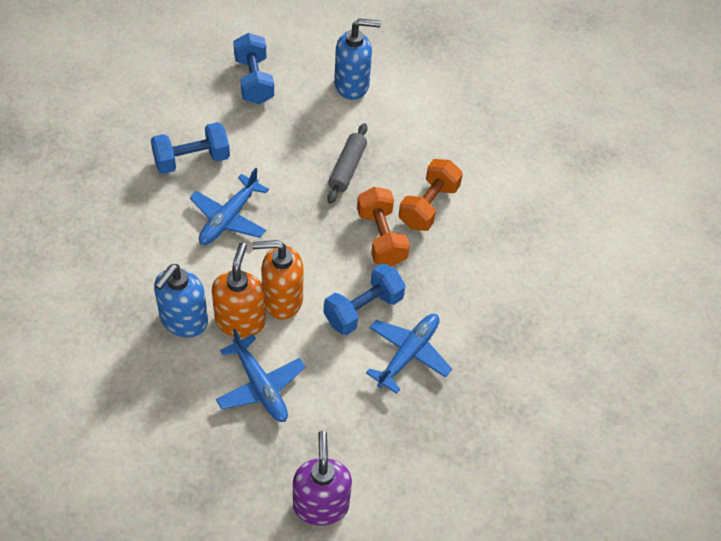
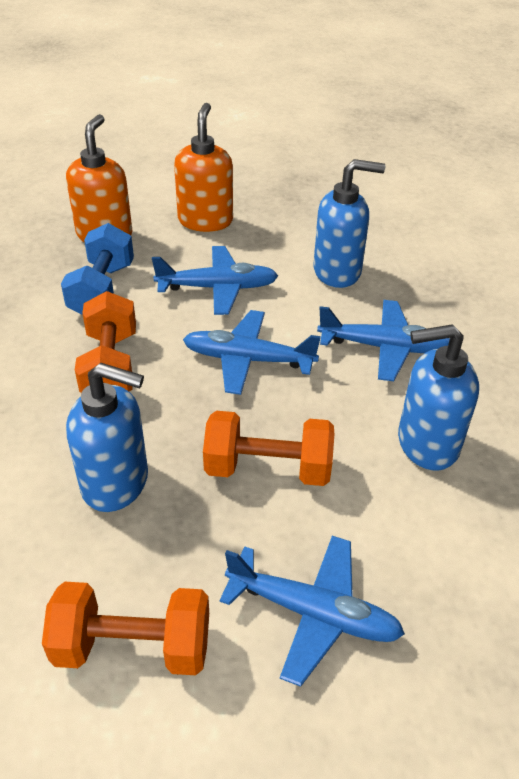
blue dumbbell: [151,122,230,174] [233,33,274,104] [323,263,406,335] = 3 -> [61,223,134,315] = 1
blue plane: [190,168,269,245] [216,329,305,422] [366,314,452,394] = 3 -> [152,246,278,315] [183,310,321,395] [220,536,405,687] [317,300,450,381] = 4
blue soap dispenser: [154,264,208,338] [334,19,381,100] = 2 -> [66,363,148,512] [314,159,385,288] [398,324,479,471] = 3
grey rolling pin: [327,123,367,204] = 1 -> none = 0
orange dumbbell: [357,187,410,266] [399,159,463,231] = 2 -> [42,582,209,675] [75,291,136,393] [203,411,334,486] = 3
purple soap dispenser: [293,431,352,526] = 1 -> none = 0

